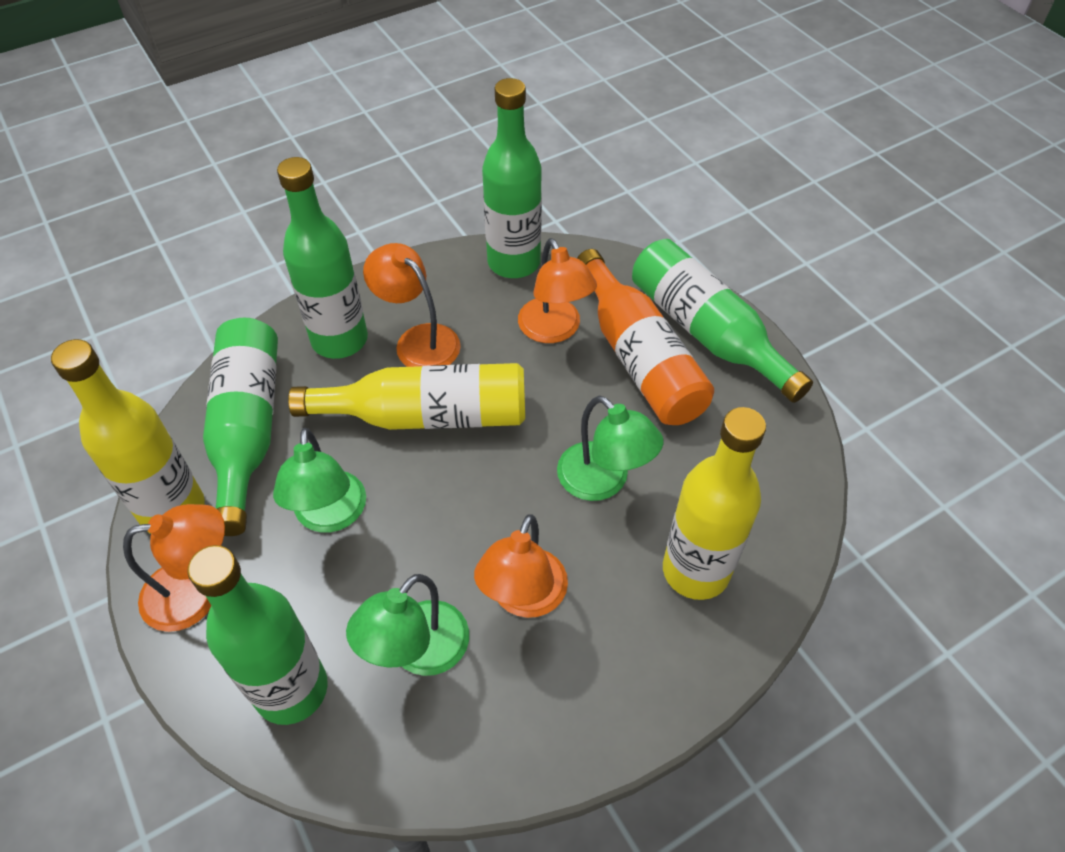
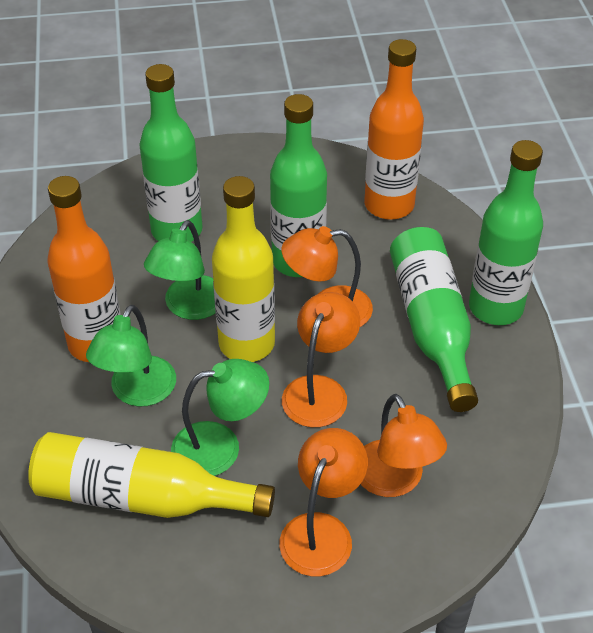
green bottle: [188,545,328,725] [203,318,278,536] [277,157,368,359] [482,78,542,278] [632,239,813,403] = 5 -> [139,64,203,242] [270,94,327,277] [390,227,478,412] [469,140,543,325] = 4
orange bottle: [577,249,714,425] = 1 -> [47,176,121,362] [364,39,424,220] = 2
yellow bottle: [51,339,205,534] [288,363,525,430] [663,407,766,600] = 3 -> [28,432,275,518] [212,176,275,362] = 2

